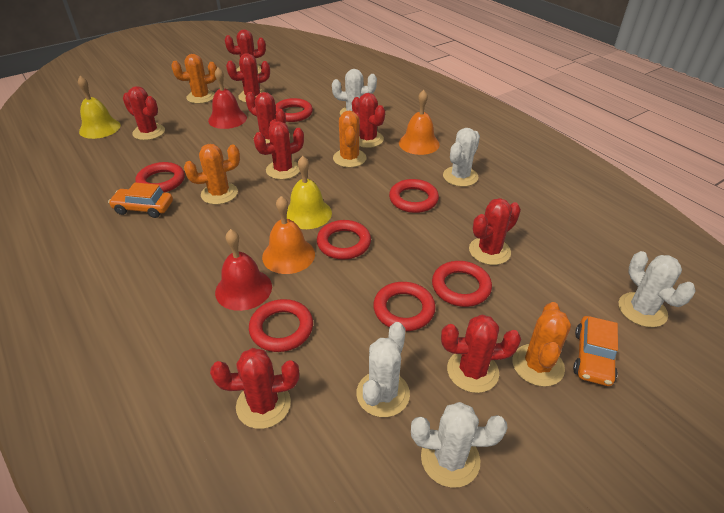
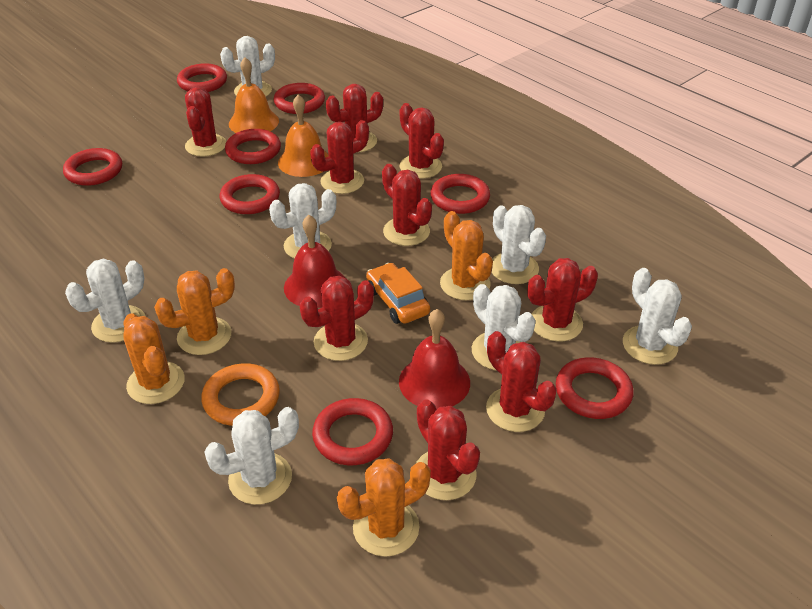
orange car: [108,183,173,218] [573,316,618,386] = 2 -> [366,263,430,324] = 1
orange ring: none = 0 -> [201,363,280,426] = 1
red ring: [135,162,185,193] [249,299,313,352] [275,98,313,122] [317,220,371,260] [373,282,436,331] [389,179,439,213] [432,261,492,307] = 7 -> [63,148,122,186] [177,63,227,92] [220,174,280,214] [225,129,281,164] [274,83,325,114] [312,398,393,465] [431,174,490,214] [556,357,634,419] = 8
white cactus: [332,69,377,115] [356,322,410,417] [411,402,508,488] [443,128,480,187] [619,251,696,327] = 5 -> [65,259,145,343] [204,407,299,505] [220,36,275,97] [269,183,336,259] [472,284,536,371] [491,205,546,284] [623,268,692,365] = 7
yellow bell: [78,76,121,139] [287,156,332,229] = 2 -> none = 0

